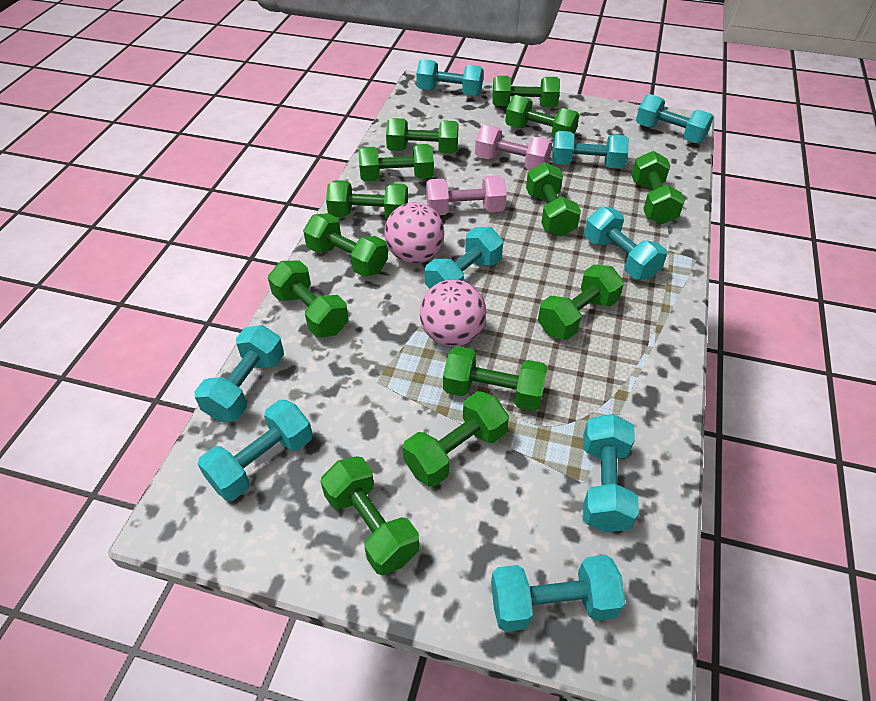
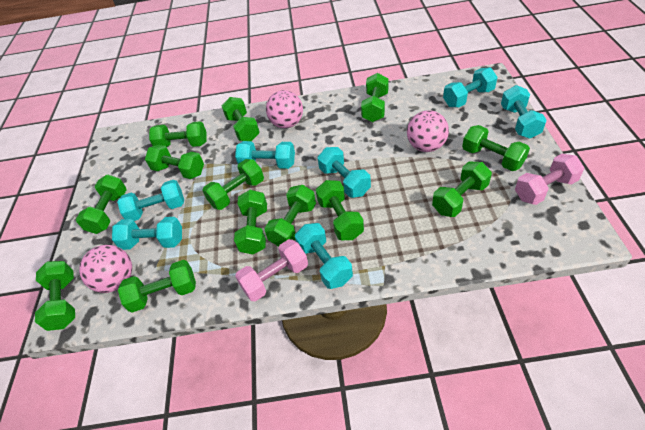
pink ball: [385,202,444,263] [420,279,487,346] = 2 -> [79,245,132,293] [266,90,303,128] [407,110,449,152] = 3
turquoise dumbbell: [194,325,284,422] [198,400,313,501] [416,59,484,96] [425,227,503,289] [491,555,626,632] [552,131,629,169] [583,414,639,532] [584,207,667,280] [636,94,714,144] = 9 -> [112,217,182,250] [117,180,184,221] [235,141,295,169] [295,223,353,289] [317,147,371,198] [443,67,498,107] [501,85,547,139] = 7

